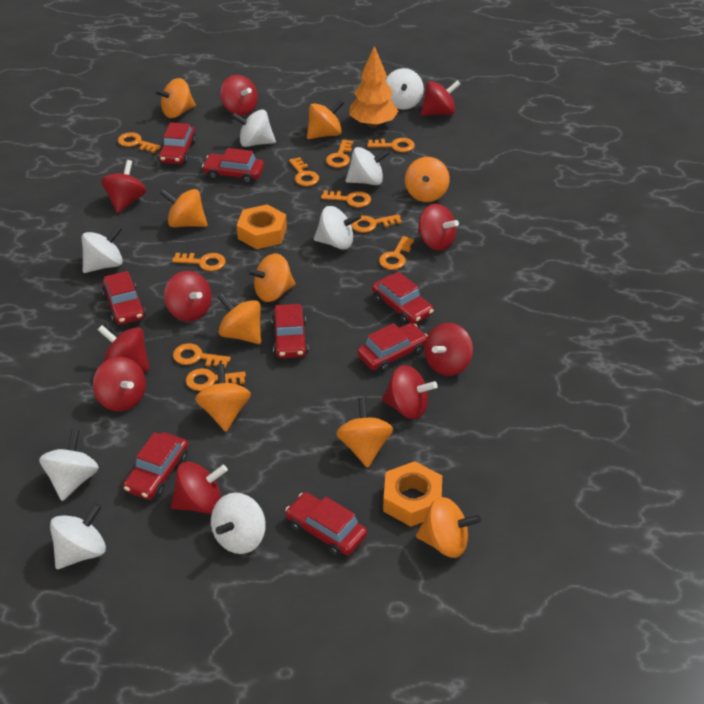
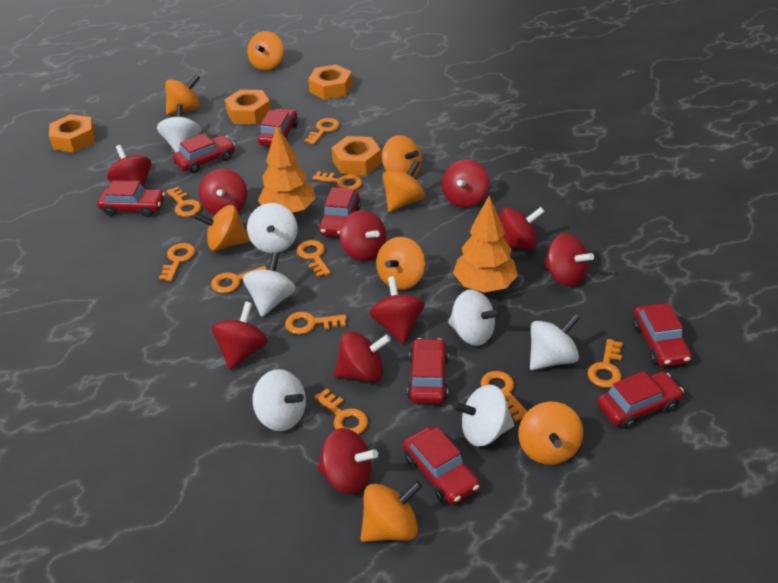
orange nut: [237,205,287,249] [383,461,442,527] = 2 -> [49,114,95,153] [225,90,271,124] [308,64,352,100] [332,136,382,175] = 4
orange spinning top: [154,78,196,118] [160,189,208,228] [195,364,251,431] [218,293,261,344] [247,253,295,302] [307,99,344,139] [336,398,393,468] [405,157,450,202] [416,497,481,558] = 9 -> [165,74,200,115] [194,205,250,251] [247,31,284,71] [361,480,422,542] [376,237,425,290] [382,135,422,178] [382,160,425,212] [518,401,583,465] = 8
orange tree: [349,46,398,128] = 1 -> [258,126,316,214] [453,196,518,293] = 2
white spinning top: [39,429,99,501] [50,503,106,569] [82,225,123,273] [211,493,266,554] [231,109,276,147] [314,206,361,250] [346,147,390,185] [385,68,424,110] = 8 -> [157,104,201,152] [243,252,296,317] [247,203,298,253] [252,369,306,431] [448,289,502,346] [453,385,515,447] [530,313,580,370] = 7

